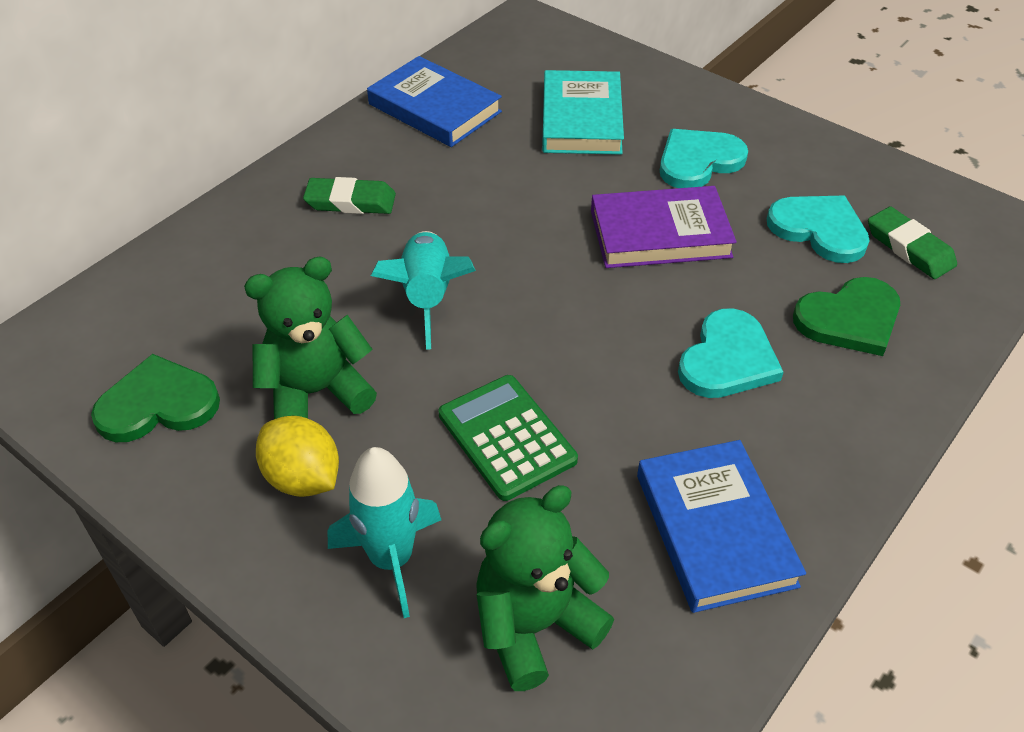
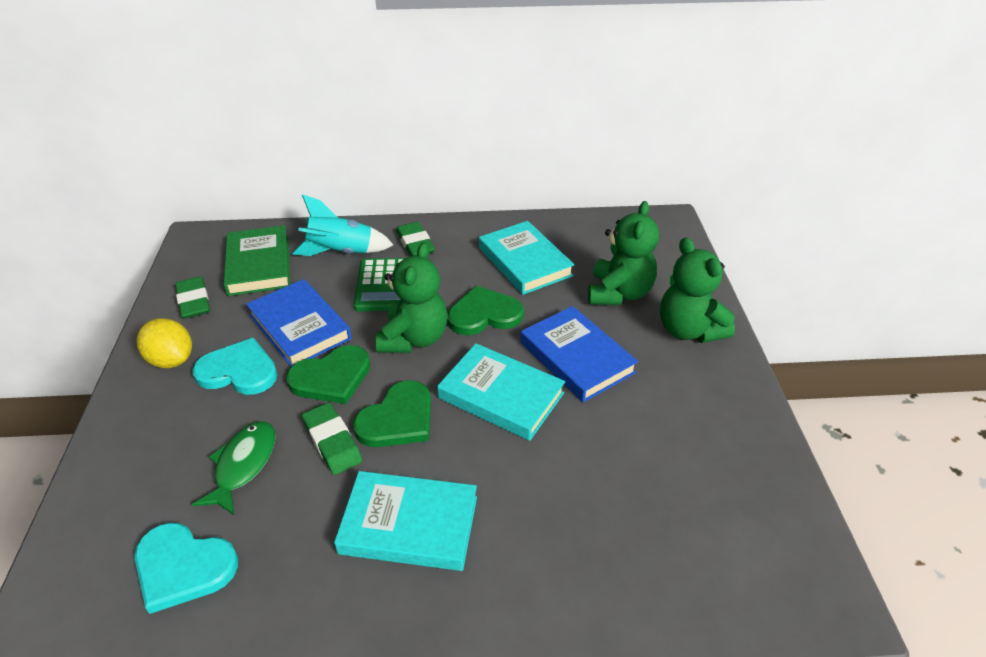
green book: none = 0 -> [224,225,290,296] = 1
green eraser: [303,177,396,214] [868,206,957,279] = 2 -> [175,276,210,319] [302,403,362,475] [396,222,435,256] = 3
green fish: none = 0 -> [192,421,275,515] = 1
green heart: [91,354,220,442] [793,277,900,356] = 2 -> [286,345,370,404] [353,380,431,447] [448,286,524,335] = 3
green teddy bear: [244,257,377,419] [476,485,614,691] = 2 -> [376,242,448,353] [588,201,659,305] [660,237,735,343] = 3
purple book: [591,186,737,268] = 1 -> none = 0
turquoise book: [542,70,624,155] = 1 -> [334,471,477,571] [437,343,565,441] [479,221,574,295] = 3
turquoise heart: [660,129,748,188] [678,308,783,398] [767,196,870,263] = 3 -> [134,522,238,614] [192,338,277,395] = 2
turquoise rocket: [328,447,441,618] [371,231,476,350] = 2 -> [292,194,393,256] = 1

